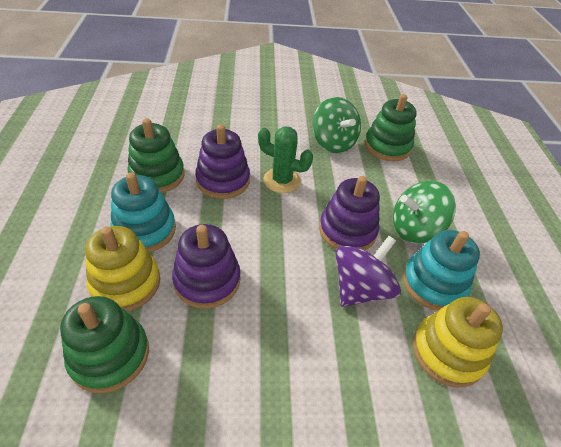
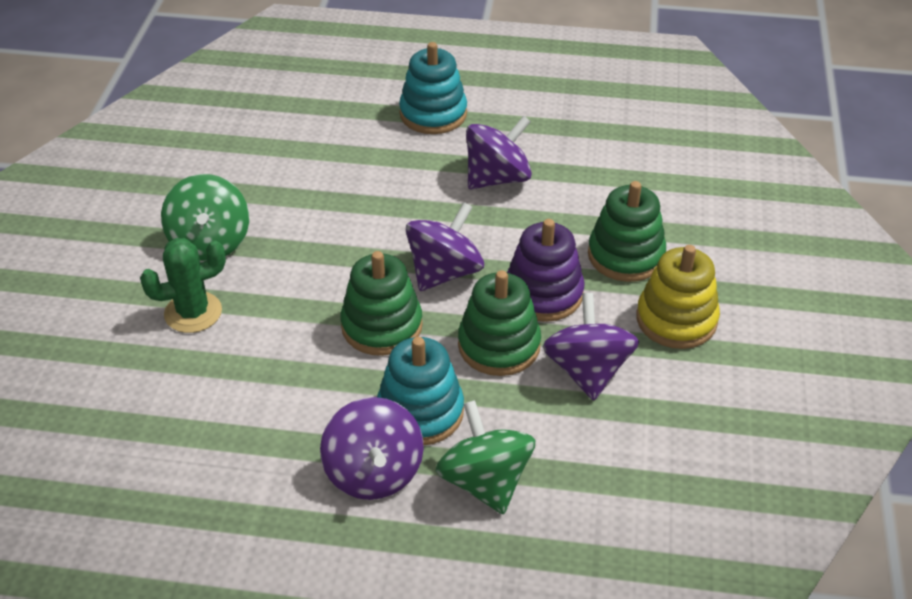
purple spinning top: [336,236,401,307] = 1 -> [320,397,424,500] [406,202,484,291] [466,116,532,189] [543,293,639,401] = 4
purple stacking toy: [172,224,240,309] [195,124,250,199] [319,176,380,250] = 3 -> [507,219,584,322] = 1
yellow stacking toy: [85,226,160,311] [413,297,503,387] = 2 -> [637,245,720,349] = 1

